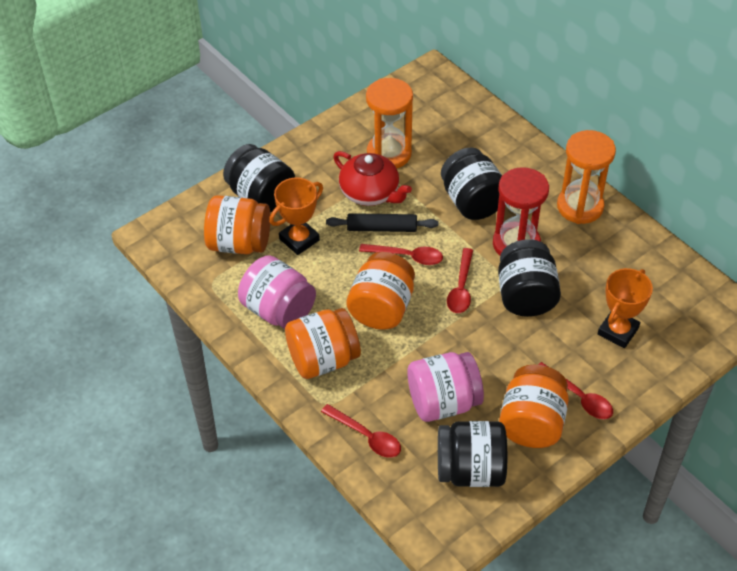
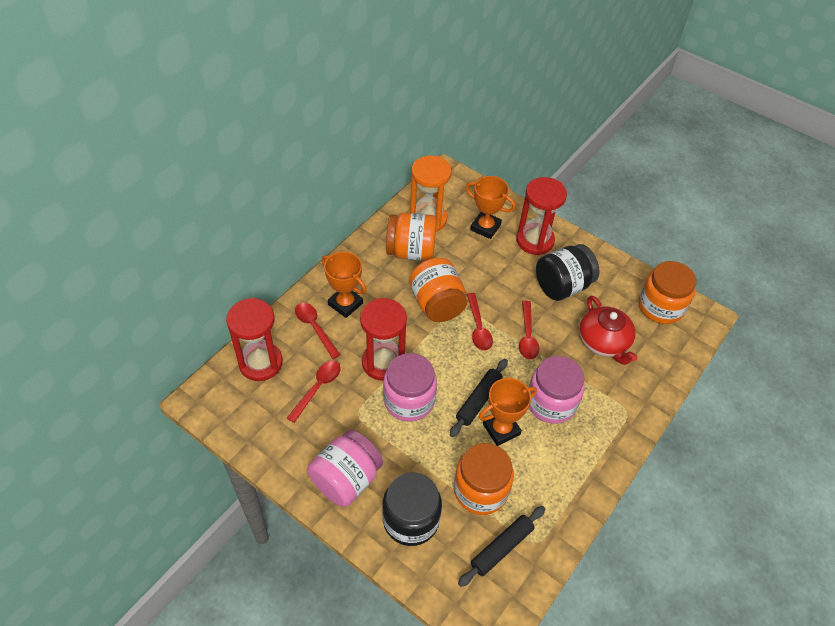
black jar: [223,144,295,212] [438,421,507,487] [441,147,502,220] [498,239,561,317] = 4 -> [382,472,442,546] [536,244,600,301] = 2
black rolling pin: [326,213,438,232] = 1 -> [450,359,508,437] [458,506,545,587] = 2
orange hourglass: [366,78,413,169] [557,130,616,224] = 2 -> [410,156,451,232] = 1
orange trophy: [269,178,323,255] [598,268,653,348] = 2 -> [321,252,367,318] [466,176,515,239] [479,378,537,446] = 3
pink jar: [238,255,316,329] [407,352,484,422] = 2 -> [307,430,383,507] [383,353,437,422] [529,356,585,424] = 3
red hourglass: [493,167,549,255] = 1 -> [226,298,283,381] [360,298,407,381] [516,177,567,255] = 3

